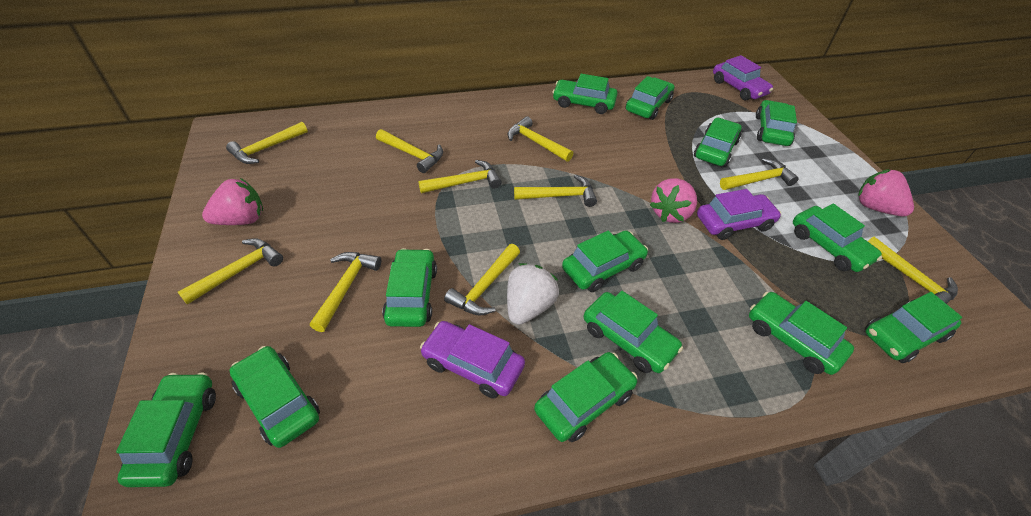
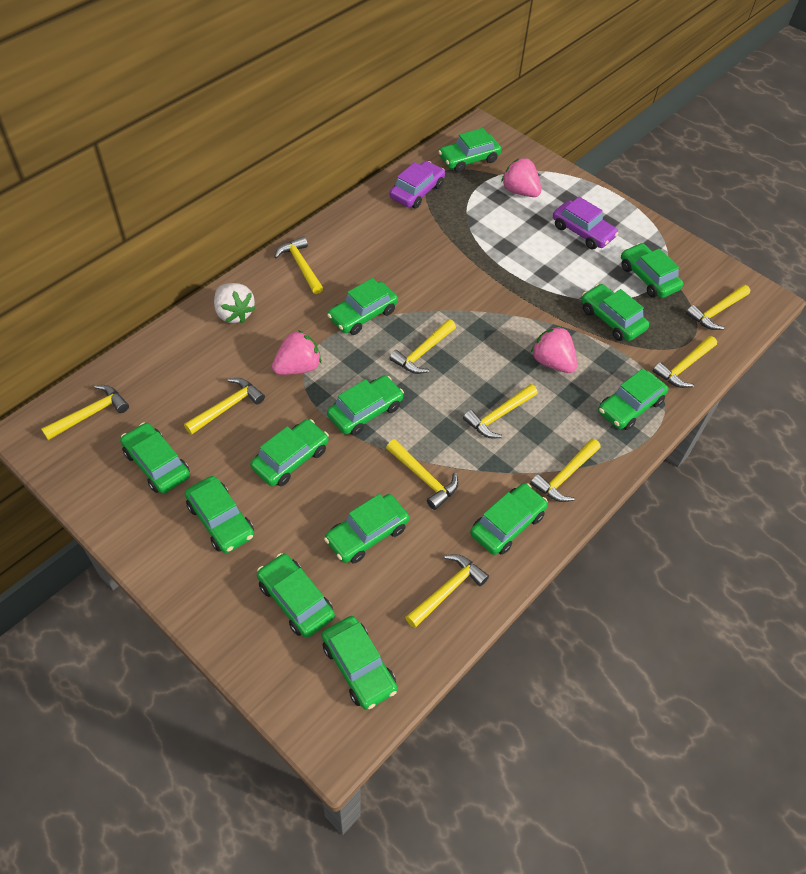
purple car: [420,321,525,399] [697,189,781,240] [713,55,773,100] = 3 -> [390,161,445,209] [553,197,619,249] = 2

